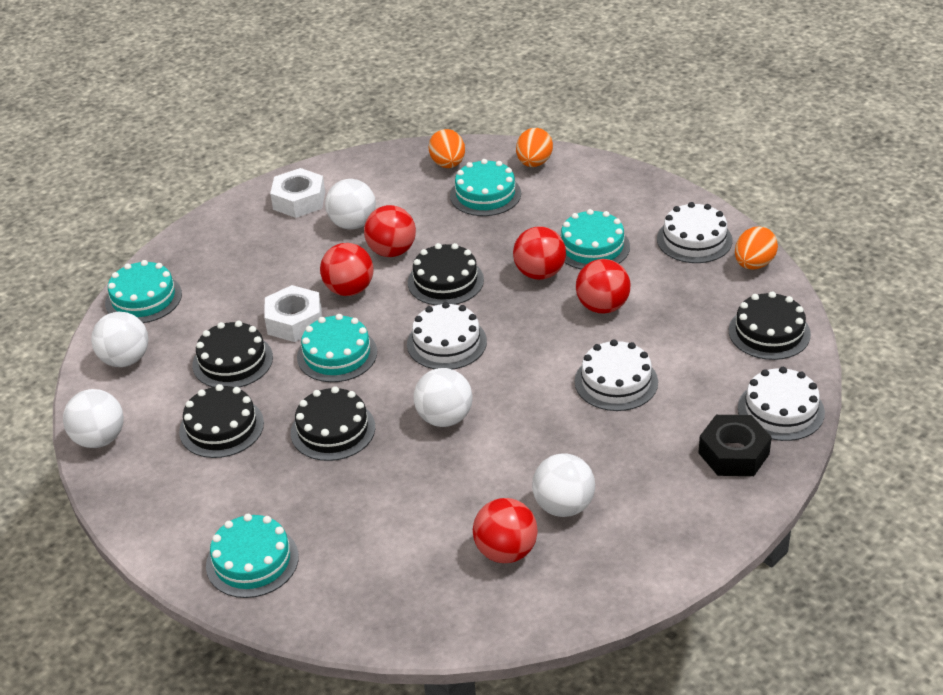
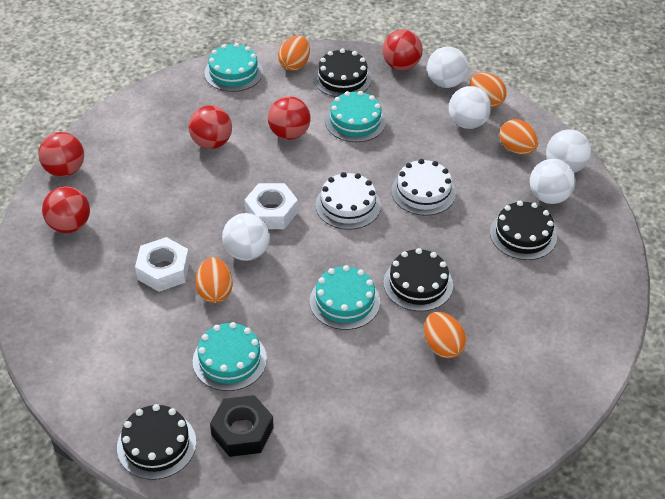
black cake: [179,384,264,458] [192,321,273,388] [291,386,375,461] [408,243,484,305] [729,291,811,360] = 5 -> [117,404,196,480] [313,48,372,97] [383,248,453,311] [490,201,557,260] = 4
orange egg: [429,129,465,168] [516,128,553,167] [735,226,778,270] = 3 -> [195,257,233,303] [278,35,310,71] [424,312,466,358] [470,72,507,108] [499,119,538,154] = 5
turquoise cake: [105,260,182,323] [206,514,299,598] [297,314,377,382] [450,159,521,216] [560,209,630,269] = 5 -> [193,322,267,391] [204,43,263,92] [310,265,380,330] [325,91,386,142] = 4
white cake: [407,302,487,370] [575,339,658,411] [657,202,732,263] [738,367,825,441] = 4 -> [315,172,381,230] [391,159,456,216] = 2

